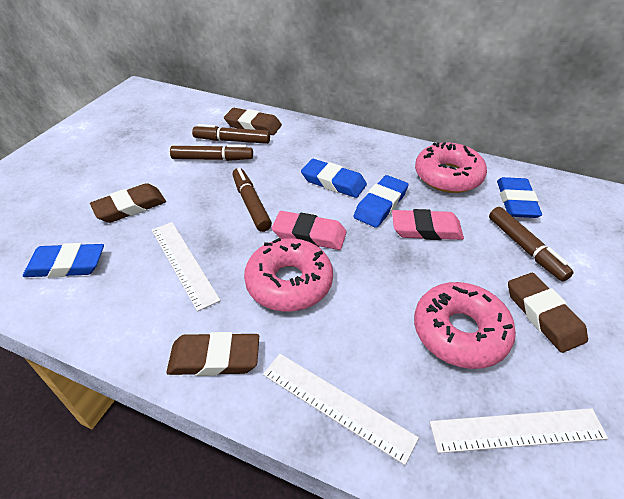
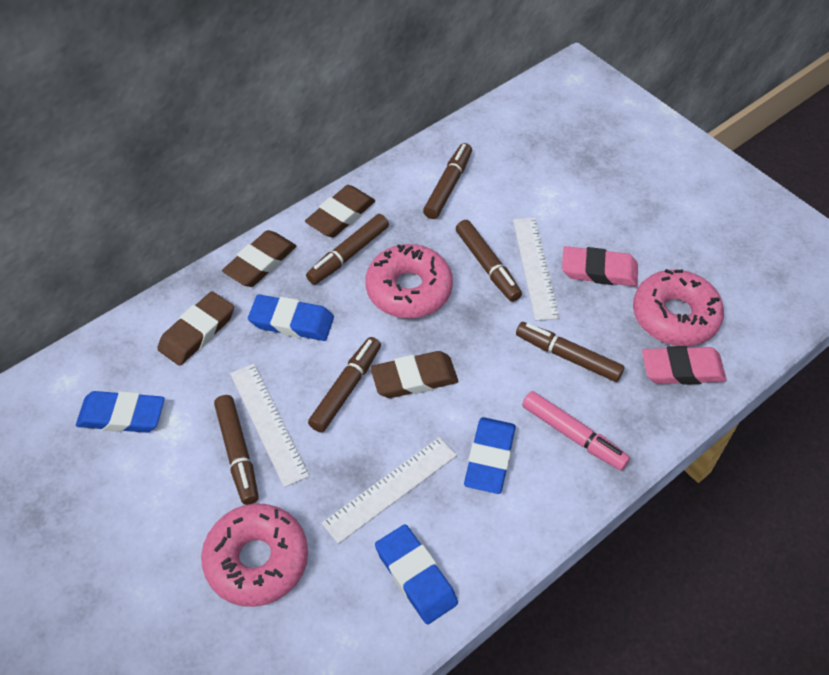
brown marker: [170,144,253,161] [192,124,270,144] [233,168,272,232] [489,207,574,282] = 4 -> [214,395,259,505] [306,214,389,285] [308,337,381,433] [423,143,472,219] [456,220,522,302] [516,322,625,382] = 6
pink marker: none = 0 -> [522,391,630,470] = 1

